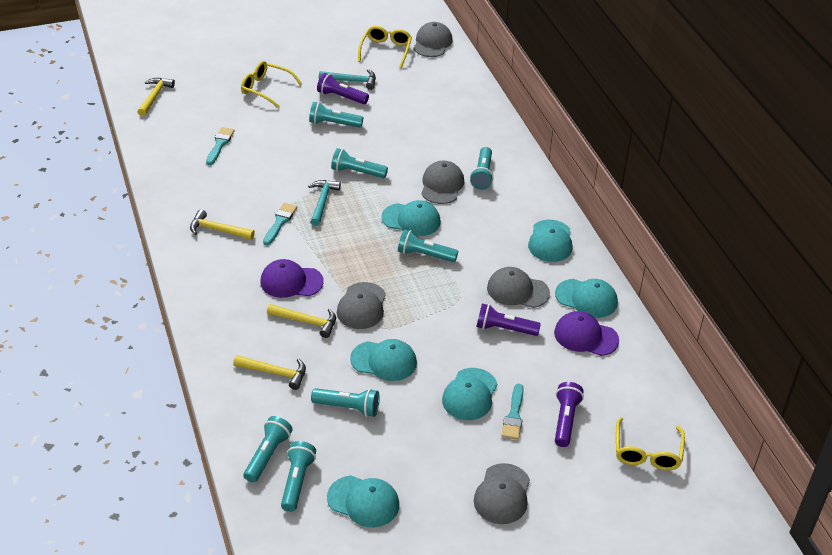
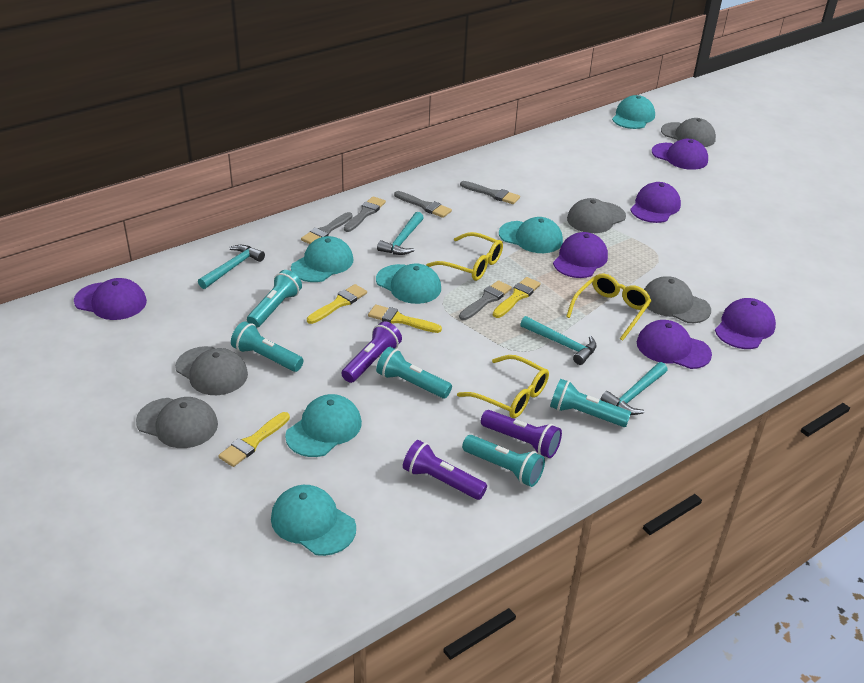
grey brush: none = 0 -> [301,212,353,244] [344,196,386,232] [394,191,452,218] [459,280,512,320] [460,181,520,204] = 5
purple cap: [260,259,324,298] [554,311,619,356] = 2 -> [74,278,147,320] [553,232,608,278] [630,182,681,223] [637,320,712,369] [652,139,708,170] [715,298,776,349] = 6
turquoise brush: [206,127,235,165] [263,203,297,245] [501,384,524,440] = 3 -> none = 0
turquoise flashlight: [244,416,293,482] [281,441,316,512] [309,102,363,128] [311,388,379,417] [331,148,388,178] [398,230,458,262] [470,147,493,190] = 7 -> [231,321,303,372] [247,270,302,328] [376,347,452,398] [462,435,545,487] [550,379,631,427] = 5
turquoise hammer: [308,180,341,226] [319,69,376,90] = 2 -> [198,245,265,289] [377,212,424,255] [520,316,597,365] [600,362,668,415] = 4
yellow brush: none = 0 -> [218,412,290,467] [307,284,367,324] [368,304,442,333] [493,277,541,318] = 4
yellow hammer: [138,78,175,116] [190,210,255,240] [233,355,306,390] [267,304,336,338] = 4 -> none = 0

